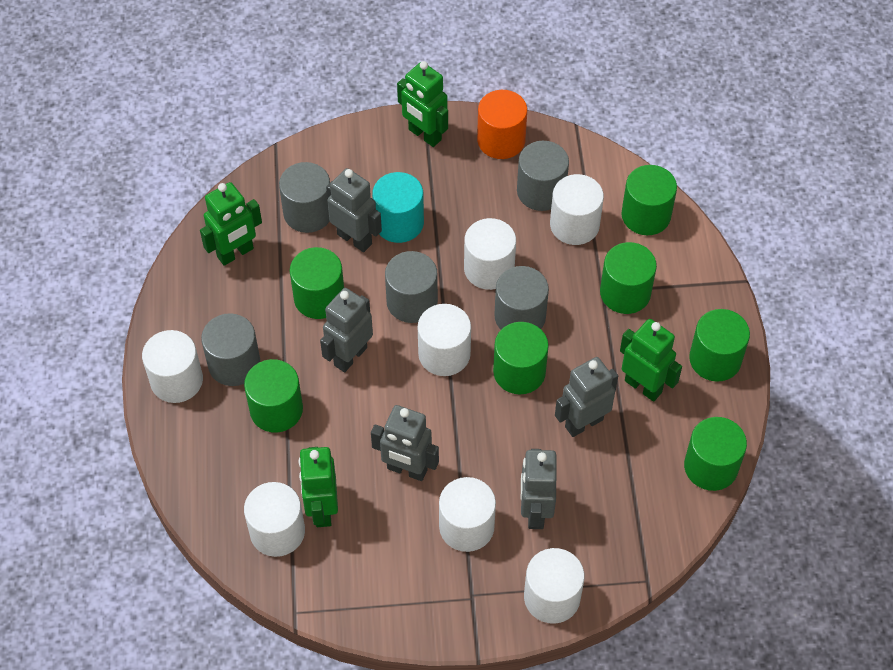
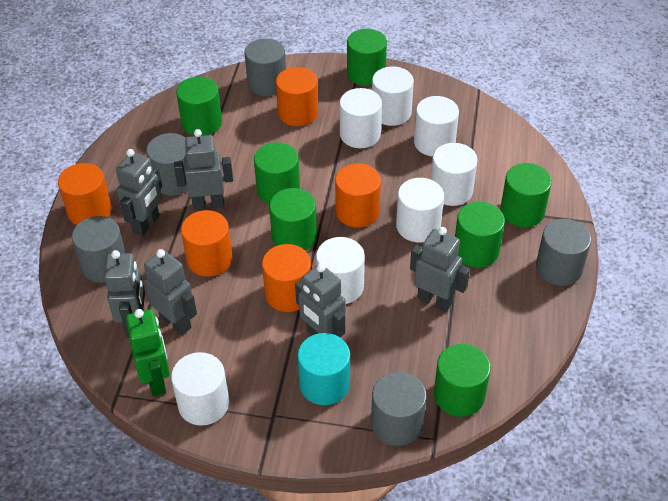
green robot: [200,182,262,266] [299,447,338,527] [397,61,448,147] [620,319,682,402] = 4 -> [126,309,170,396] = 1
grey robot: [320,288,373,373] [326,168,382,252] [371,405,439,481] [521,449,557,529] [555,357,618,437] = 5 -> [104,250,145,337] [116,149,162,236] [144,249,197,335] [174,129,233,210] [295,264,346,337] [410,227,470,312] = 6
orange cylinder: [477,90,527,159] = 1 -> [58,163,112,225] [181,210,232,277] [262,244,311,312] [276,67,318,126] [335,163,381,228] = 5

